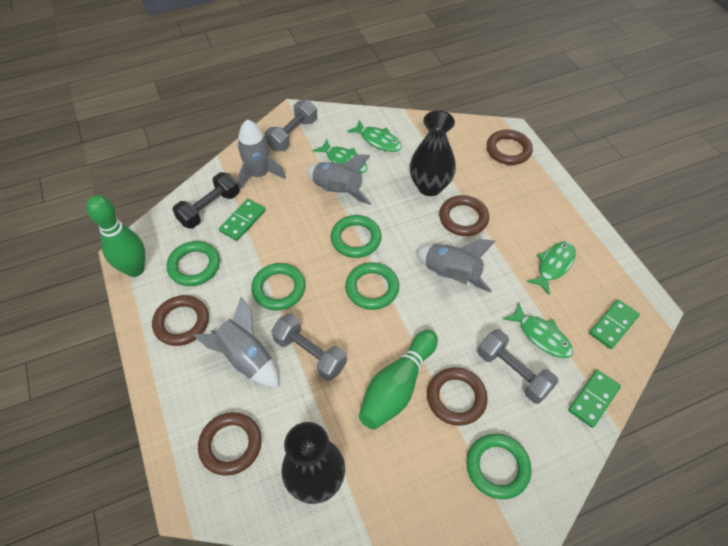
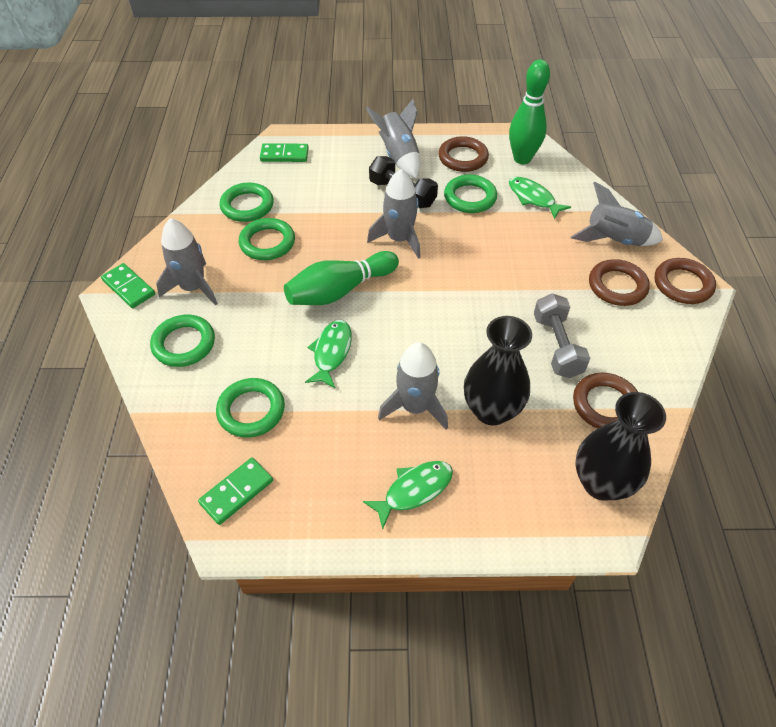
brown ring: [152,295,209,346] [198,412,262,476] [427,367,488,426] [439,195,489,236] [487,130,533,165] = 5 -> [438,136,489,172] [573,373,638,429] [589,259,650,306] [655,258,716,304] = 4
green fish: [313,139,367,173] [347,120,402,152] [503,303,573,358] [527,242,576,295] = 4 -> [305,320,352,388] [363,461,453,529] [509,177,571,219] = 3
grey dumbbell: [265,100,317,151] [271,314,347,381] [477,329,558,404] = 3 -> [534,293,591,378] = 1
grey rocket: [194,297,279,387] [237,119,286,191] [307,154,372,205] [415,239,495,293] = 4 -> [156,218,218,306] [366,99,420,179] [367,169,421,259] [378,342,448,430] [571,182,663,246] = 5

